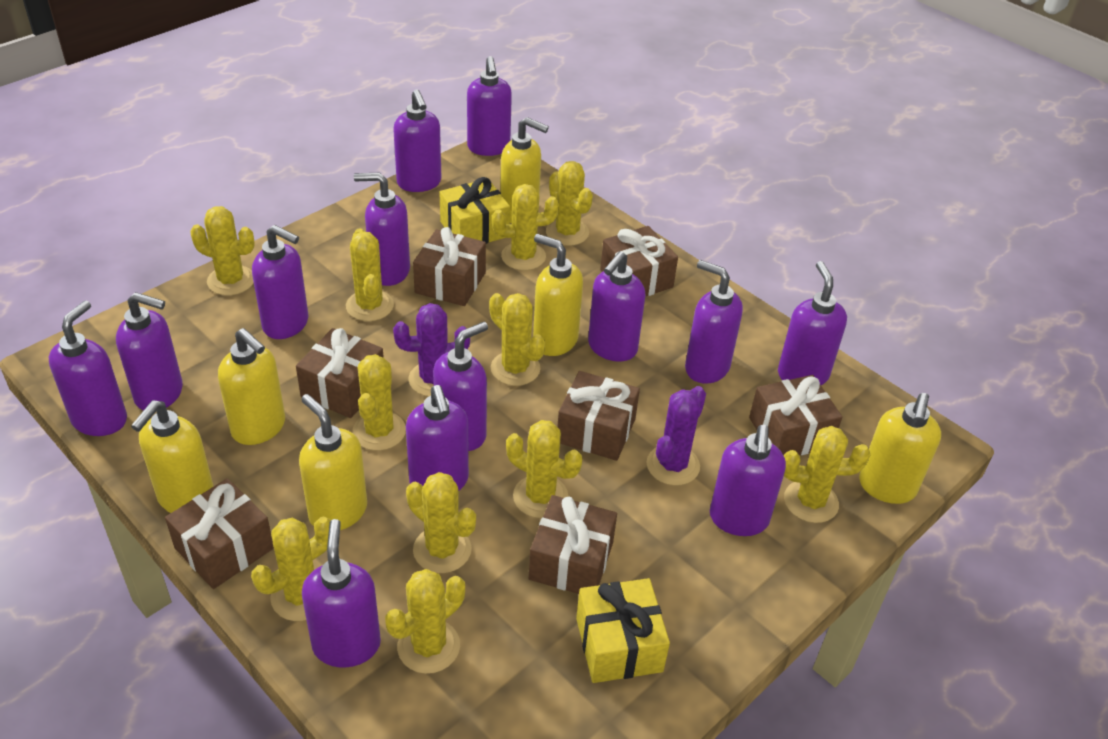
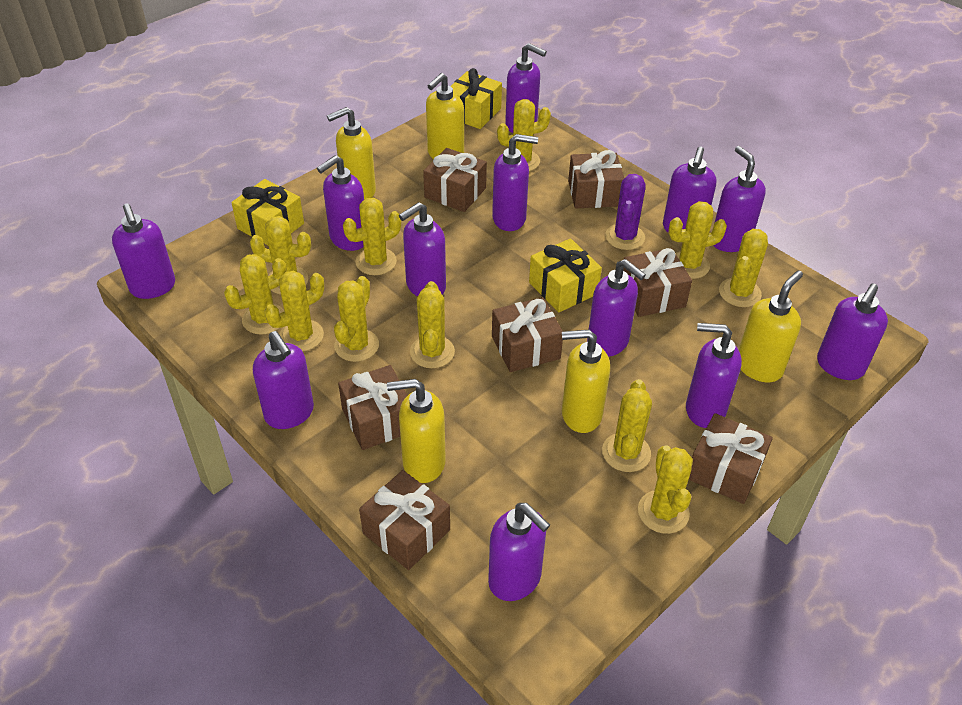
purple cactus: [393,303,470,396] [647,386,706,486] = 2 -> [605,174,646,250] = 1
purple soap dispenser: [49,300,127,436] [116,292,183,411] [252,225,309,339] [302,519,381,668] [354,173,410,286] [393,89,441,192] [406,385,469,491] [433,322,488,451] [467,56,512,156] [588,251,646,362] [685,260,743,384] [710,425,786,536] [778,261,847,385] = 13 -> [112,203,175,299] [253,331,314,429] [317,155,364,251] [399,202,446,296] [488,503,550,601] [492,134,538,231] [505,43,547,133] [587,259,646,357] [663,147,716,232] [686,323,742,428] [713,146,766,252] [817,283,888,380] = 12
yellow gift: [439,177,510,244] [576,578,670,683] = 2 -> [231,179,304,246] [451,68,502,129] [529,238,602,312] = 3
yellow soap dispenser: [131,400,214,513] [218,328,285,445] [299,394,367,530] [500,117,549,223] [533,234,583,356] [859,393,941,504] = 6 -> [327,107,376,200] [387,379,446,483] [426,73,464,159] [562,330,610,433] [739,270,803,382] = 5

